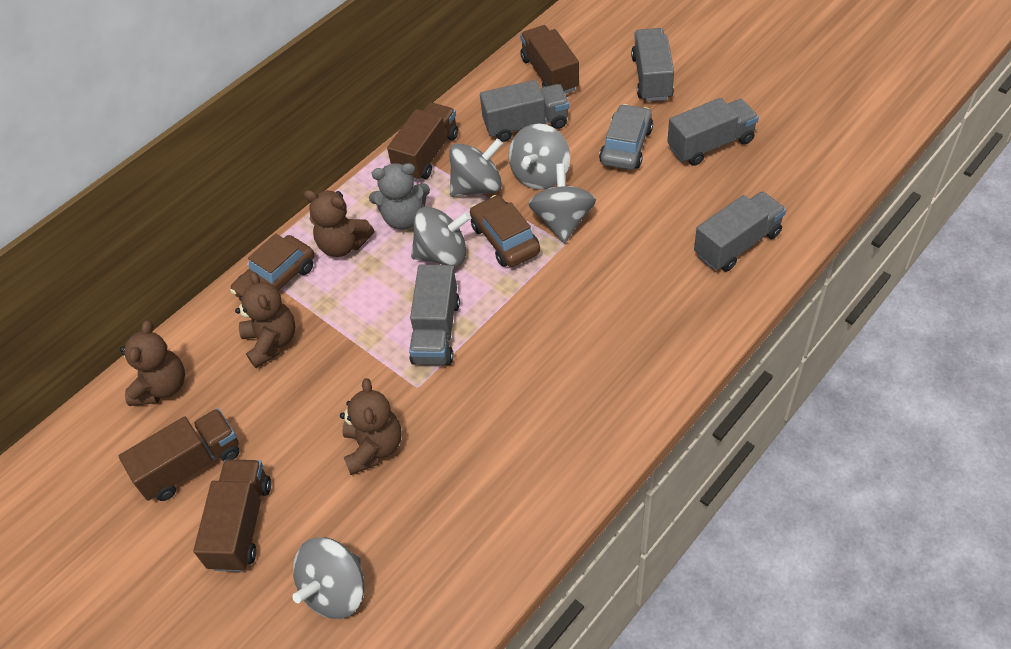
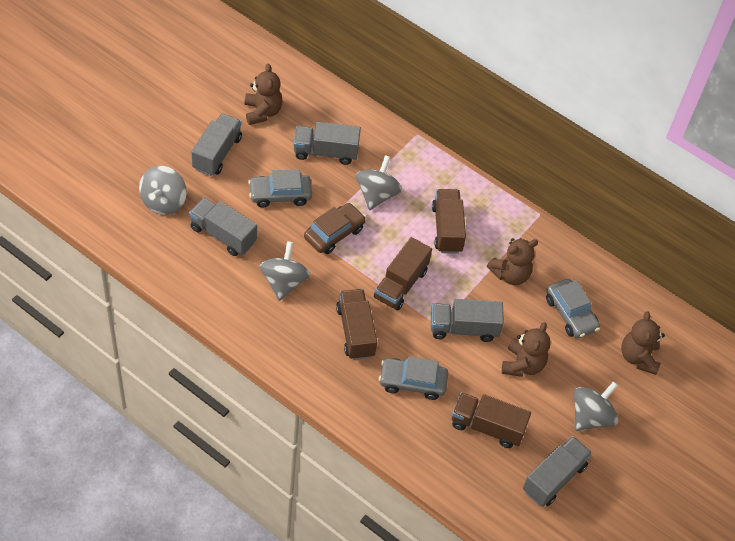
brown car: [230,234,314,298] [470,195,540,267] = 2 -> [304,203,366,254] = 1
grey car: [599,104,653,170] = 1 -> [248,169,312,208] [379,356,448,400] [546,279,600,338] = 3
grey spinning top: [292,537,364,619] [411,207,471,266] [449,138,503,197] [508,124,570,190] [528,163,596,243] = 5 -> [139,166,187,215] [260,241,310,301] [356,155,402,210] [574,381,618,431] = 4
grey teddy bear: [369,163,430,230] = 1 -> none = 0

